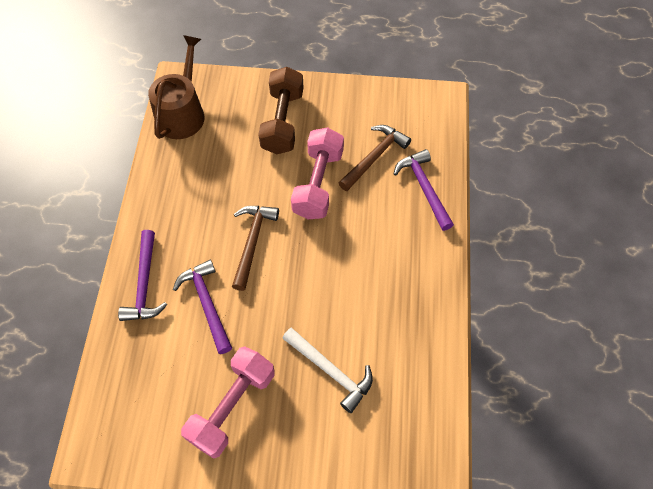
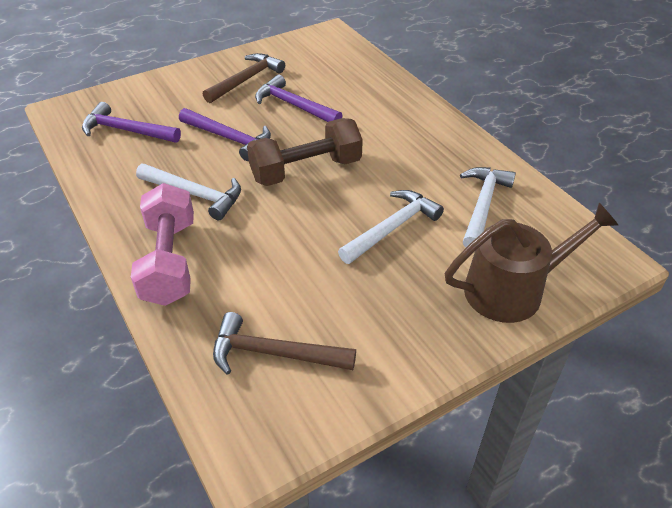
pink dumbbell: [181,346,275,459] [291,128,344,219] = 2 -> [131,183,194,306] = 1
white hammer: [282,328,373,413] = 1 -> [136,164,241,220] [338,190,444,264] [460,167,516,247] = 3

